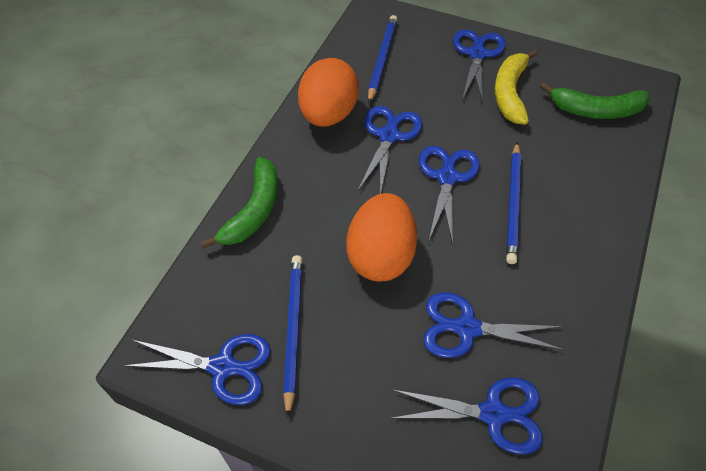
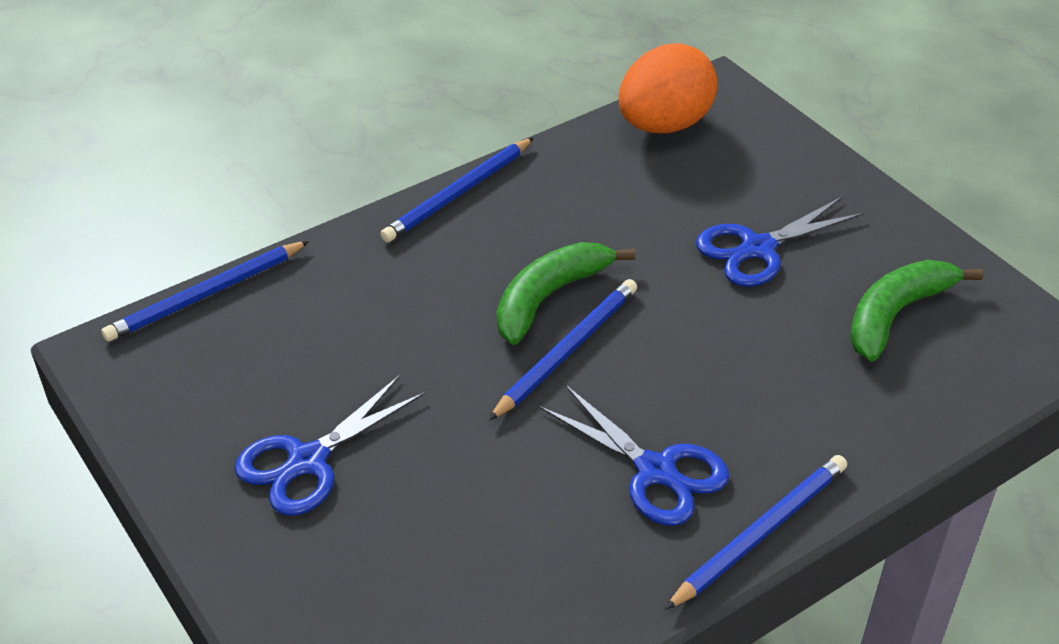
blue pencil: [283,255,302,418] [368,15,397,103] [506,142,521,264] = 3 -> [101,241,309,342] [380,138,534,243] [489,279,637,421] [665,455,847,610] = 4
blue scissors: [123,334,271,405] [358,106,422,194] [390,377,543,455] [419,146,479,244] [423,292,565,358] [453,29,505,103] = 6 -> [234,375,425,516] [539,384,729,526] [696,197,864,287] = 3
orange egg: [298,58,359,127] [346,193,417,281] = 2 -> [618,43,718,133] = 1
yellow banana: [494,50,538,125] = 1 -> none = 0

